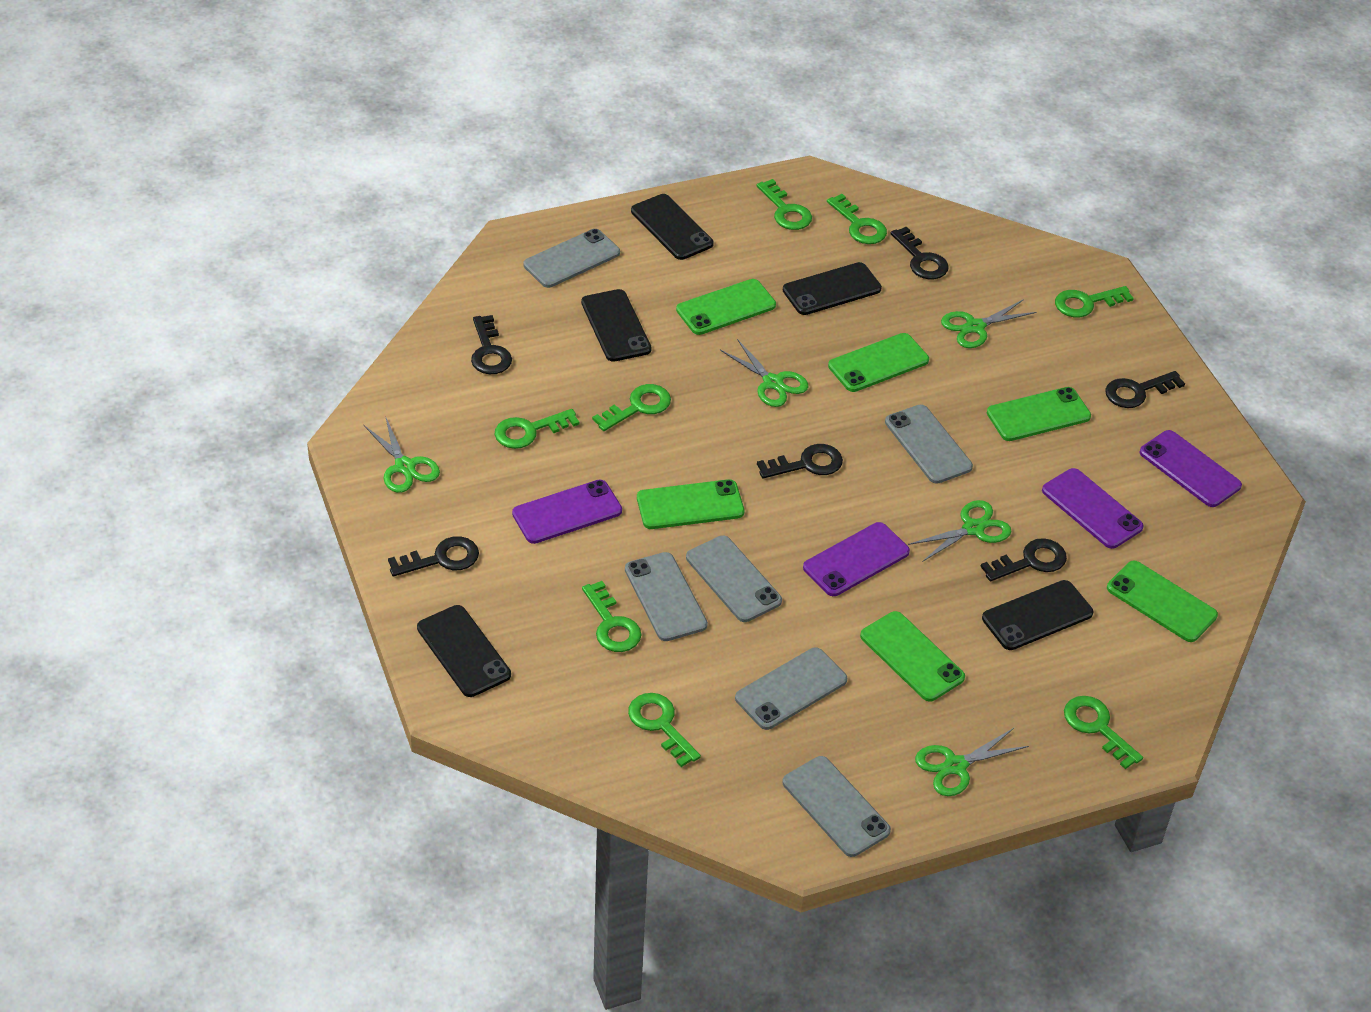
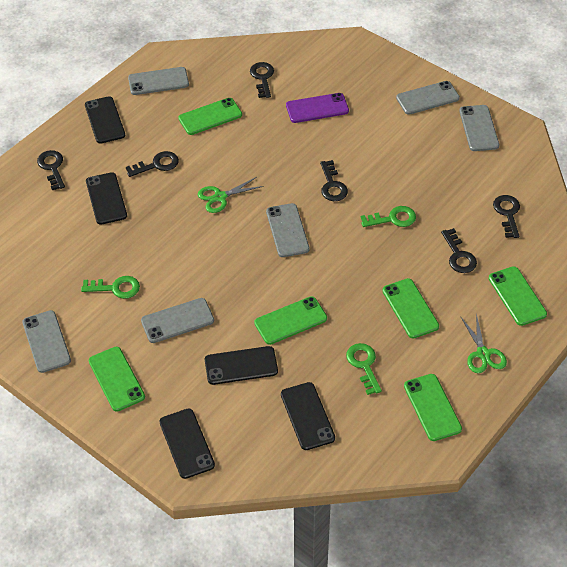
green key: [494,409,579,449] [582,581,641,652] [592,384,671,431] [628,693,701,767] [757,179,812,230] [827,194,887,244] [1055,286,1134,317] [1064,696,1143,769] = 8 -> [81,276,140,299] [346,343,382,395] [361,206,416,227] = 3
green scissors: [364,416,440,493] [720,339,808,407] [908,500,1012,562] [915,728,1029,796] [941,299,1037,348] = 5 -> [198,177,263,213] [460,313,507,373] = 2
purple phone: [512,480,622,544] [803,522,910,596] [1042,468,1144,549] [1139,430,1242,507] = 4 -> [286,93,349,123] = 1

